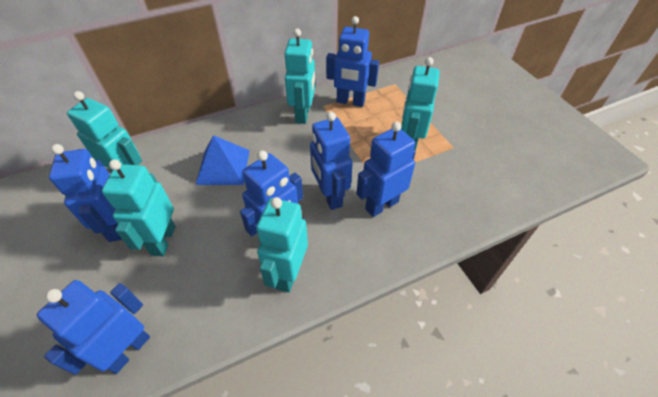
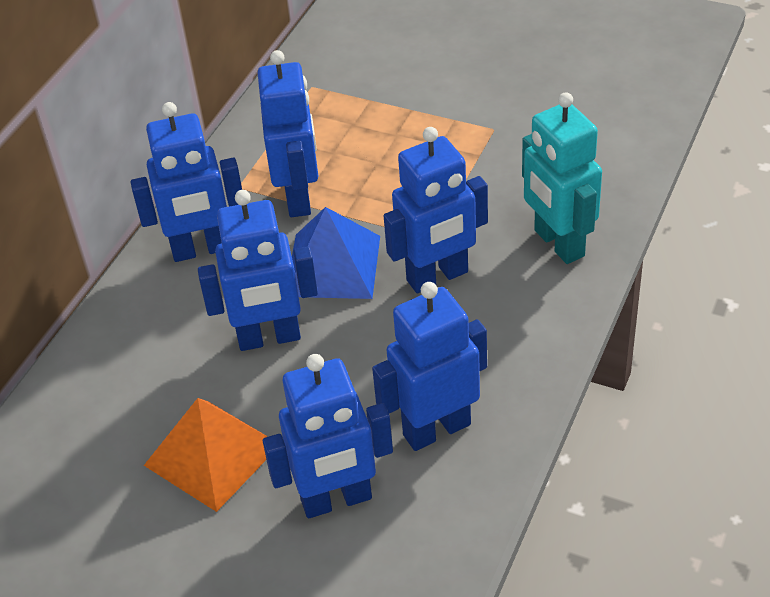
orange pyramid: none = 0 -> [144,398,268,512] = 1
turquoise robot: [67,91,142,172] [102,159,176,256] [256,197,308,292] [285,28,315,124] [401,57,440,151] = 5 -> [522,92,602,264] = 1

